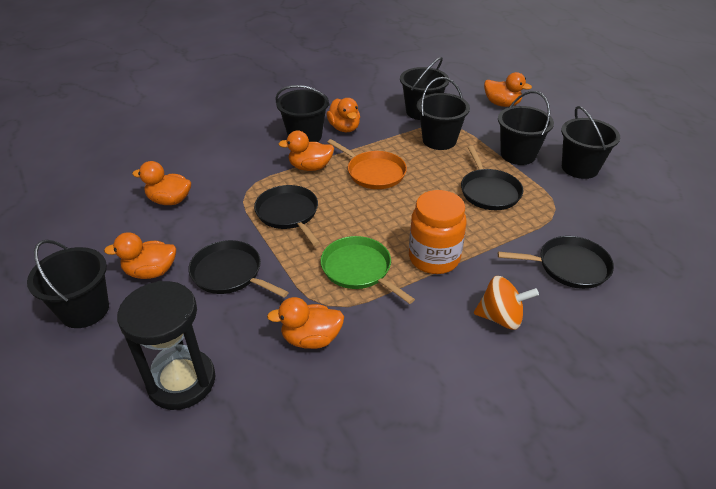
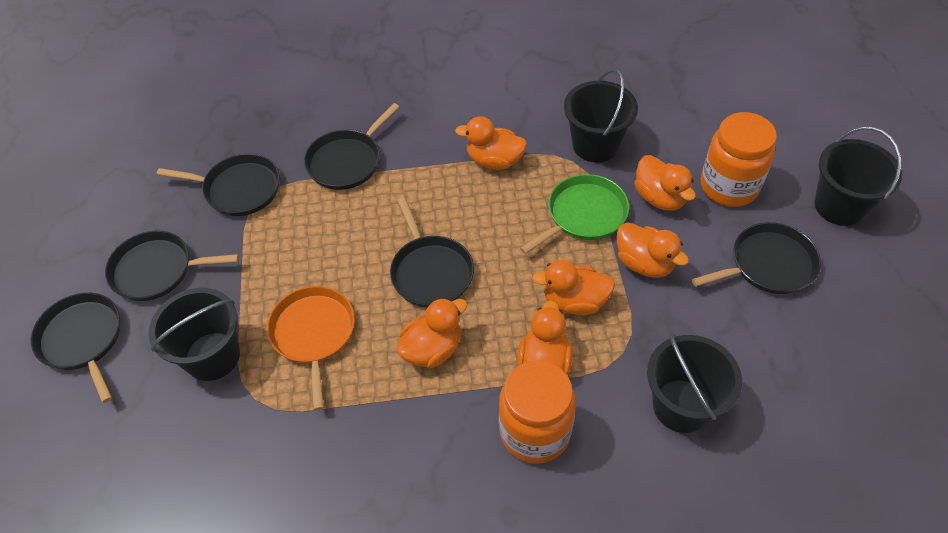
black bucket: [27,240,109,328] [275,85,330,142] [400,57,449,120] [417,77,470,150] [498,91,554,165] [561,106,620,179] = 6 -> [148,288,240,381] [564,69,638,162] [647,333,742,433] [814,127,902,226] = 4
black hourglass: [117,281,215,410] = 1 -> none = 0
black pan: [188,240,289,297] [254,185,320,246] [461,145,523,210] [498,236,614,289] = 4 -> [31,293,120,403] [105,231,239,301] [157,154,280,216] [304,103,399,190] [390,198,474,308] [692,222,821,294] = 6
orange jar: [409,190,467,274] = 1 -> [499,360,576,464] [701,112,777,207] = 2
orange spinning top: [474,276,539,330] = 1 -> none = 0

